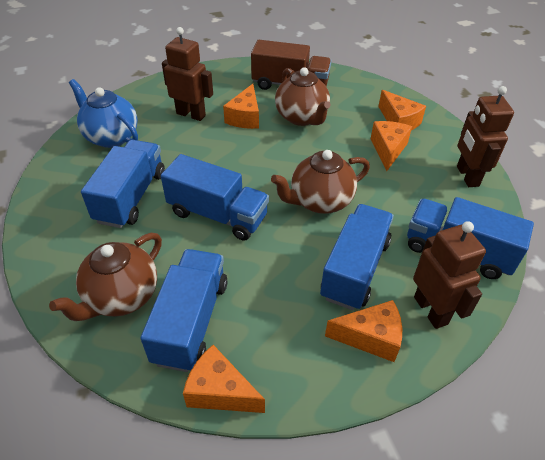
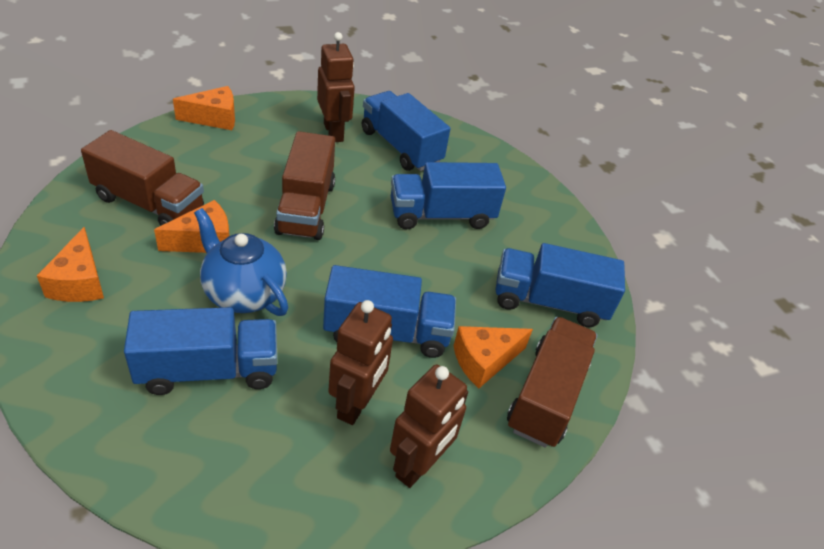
brown teapot: [49,233,162,321] [271,150,370,214] [275,67,330,126] = 3 -> none = 0
brown truck: [251,40,331,90] = 1 -> [81,130,204,226] [274,131,335,240] [507,317,597,448] = 3
orange cheese: [183,345,265,413] [223,84,259,129] [325,300,402,362] [371,121,412,171] [378,90,426,130] = 5 -> [37,227,104,302] [154,200,230,253] [173,86,235,130] [454,326,533,388] = 4

